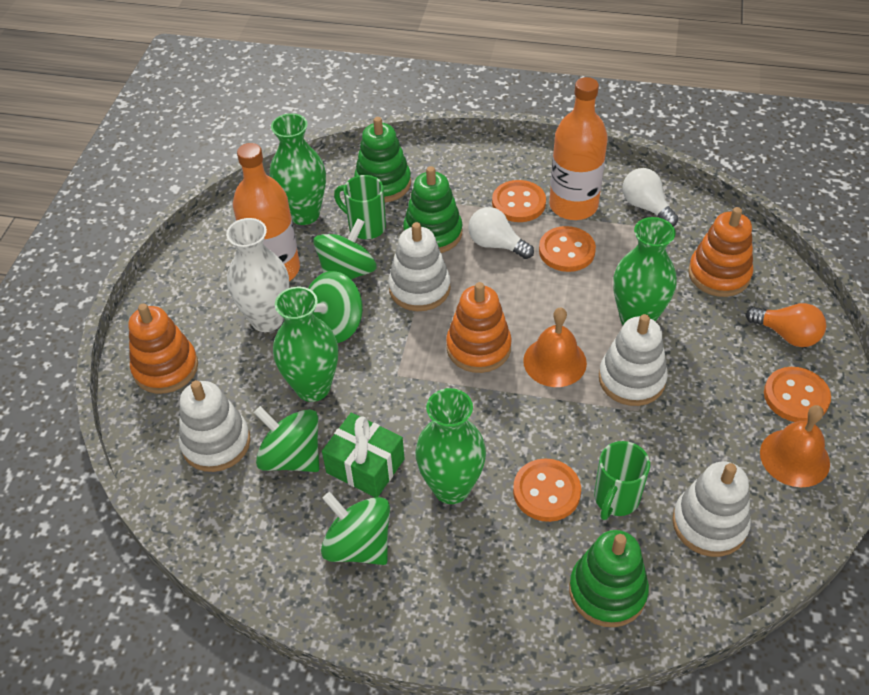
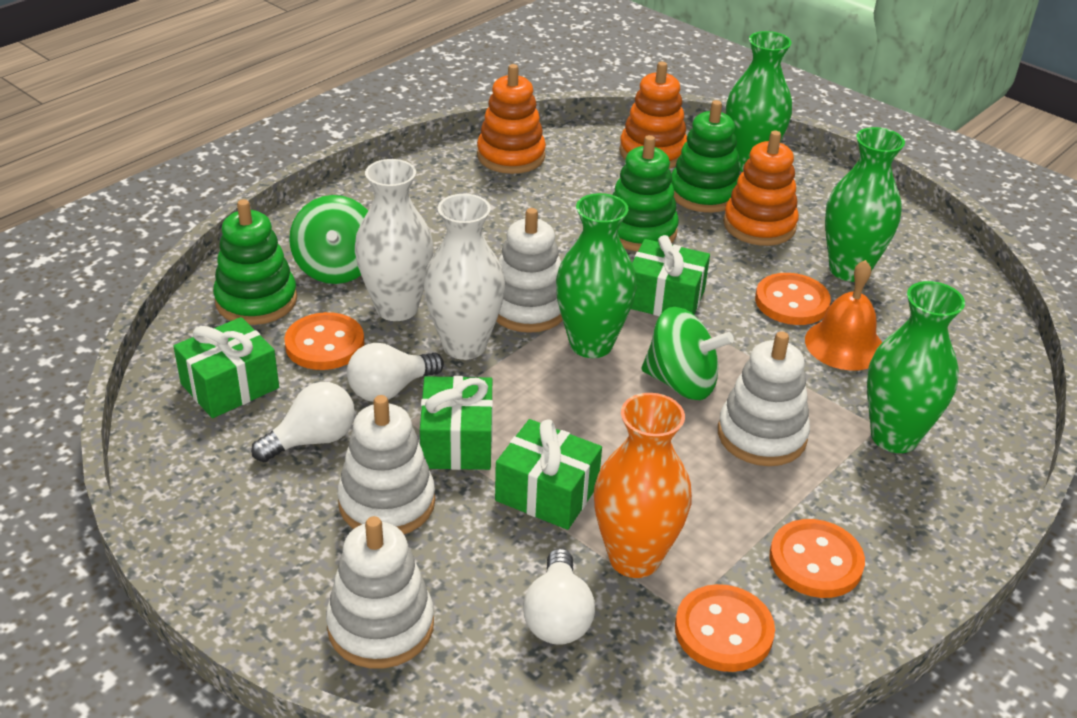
green gift: [322,413,405,497] = 1 -> [173,317,279,418] [420,376,493,470] [495,419,602,530] [631,235,710,316] = 4
green mug: [334,175,386,239] [594,441,650,520] = 2 -> none = 0
green spinning top: [254,406,319,472] [308,271,363,343] [313,218,377,280] [321,492,390,565] = 4 -> [289,195,368,284] [641,307,734,400] = 2
orange bell: [523,308,587,387] [760,405,830,487] = 2 -> [805,260,882,370] = 1
orange bottle: [233,143,300,281] [549,77,608,220] = 2 -> none = 0
orange light bulb: [746,303,826,347] = 1 -> none = 0
orange vase: none = 0 -> [594,393,692,578] = 1
white light bulb: [468,207,534,259] [622,168,678,226] = 2 -> [251,382,355,462] [347,343,444,402] [523,548,595,645] = 3
white vase: [226,218,289,332] = 1 -> [355,159,434,321] [424,194,505,360] = 2

